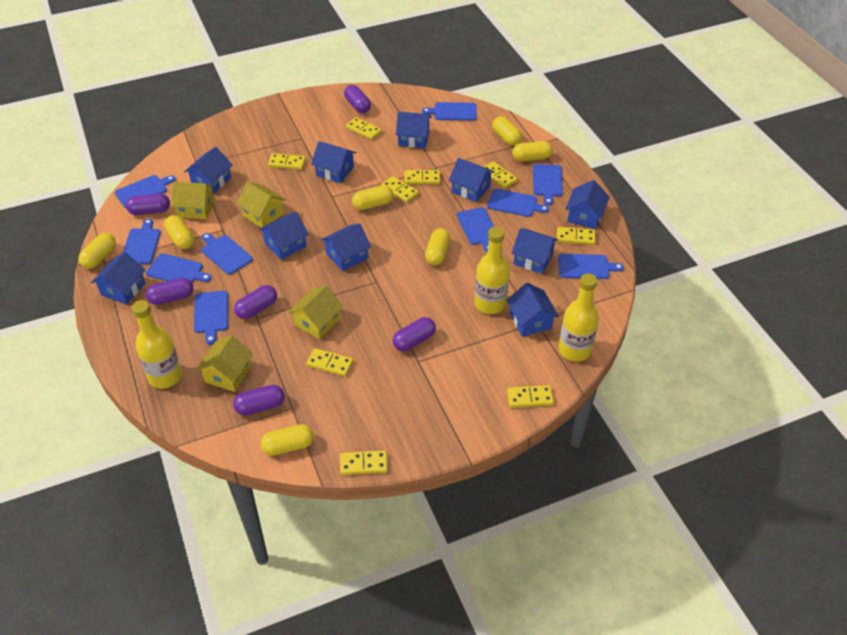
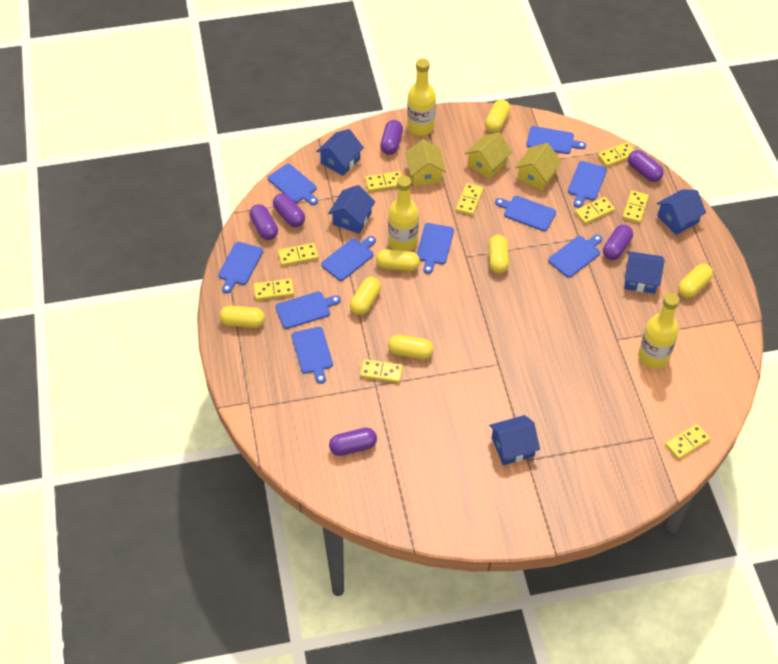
blue house: [91,252,146,304] [184,147,233,194] [259,212,309,260] [311,141,356,183] [321,223,371,271] [396,112,431,148] [449,158,495,202] [507,283,559,337] [511,228,558,274] [565,180,610,229] = 10 -> [316,129,364,176] [328,185,375,234] [489,415,540,465] [624,251,665,294] [657,189,706,235] = 5
yellow house: [171,182,214,219] [196,335,253,392] [236,182,286,228] [288,285,343,339] = 4 -> [405,139,446,186] [465,132,512,179] [515,143,562,191] = 3

